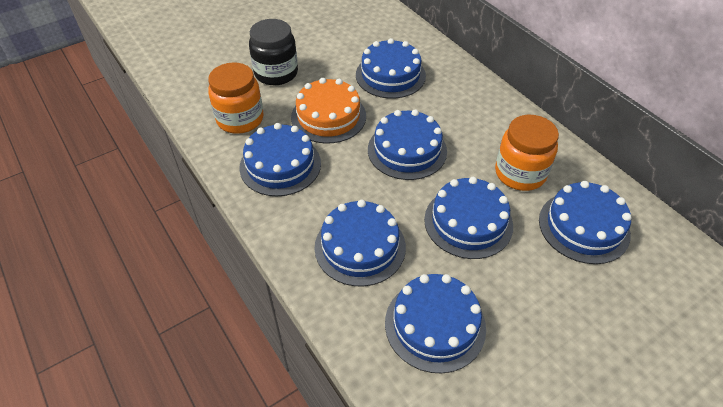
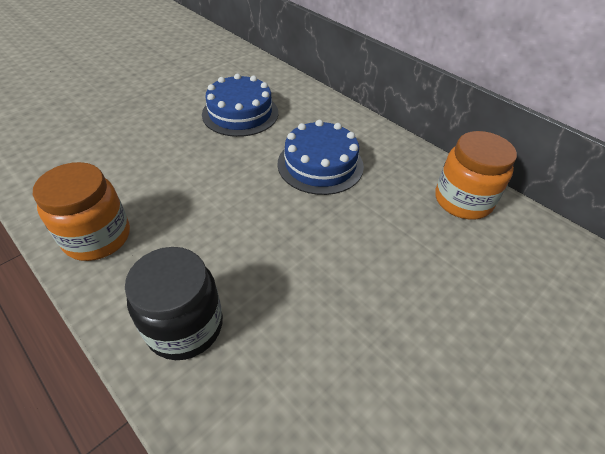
blue cake: [239,123,321,196] [315,200,406,286] [356,38,426,99] [368,109,447,180] [385,274,486,373] [424,177,513,259] [539,181,632,264] = 7 -> [202,74,278,137] [278,120,364,195] = 2
orange cake: [291,78,366,144] = 1 -> none = 0

